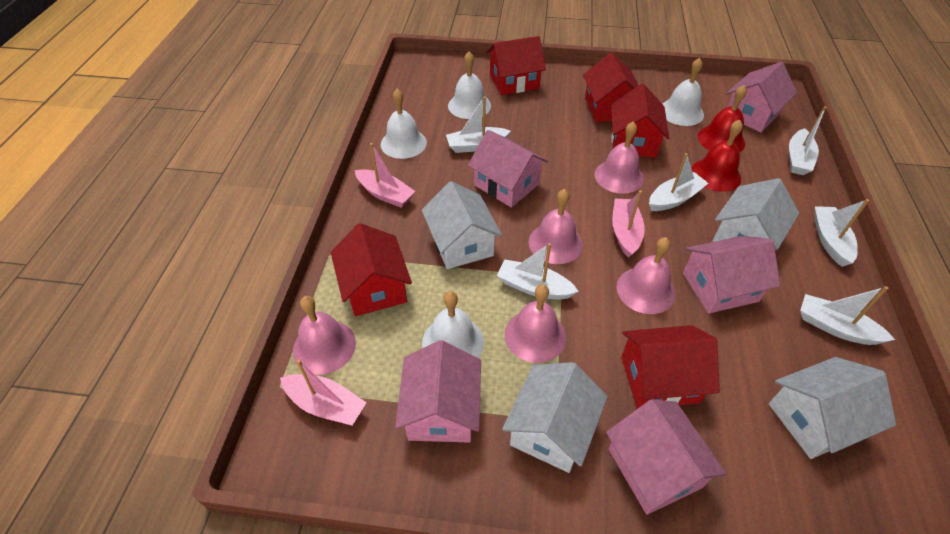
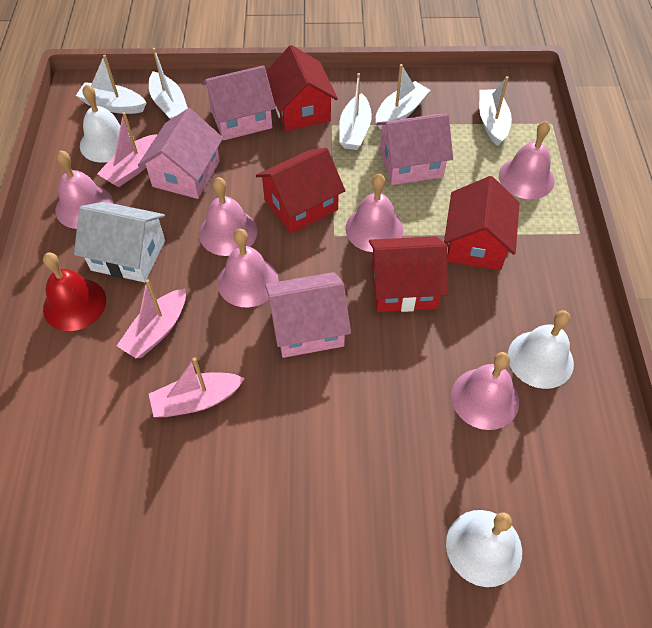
pink bell: [293,296,356,374] [505,284,566,363] [528,189,583,264] [594,121,644,194] [617,237,675,314] = 5 -> [55,150,113,229] [199,177,257,256] [217,229,279,307] [345,174,404,252] [451,352,519,430] [499,121,555,199] = 6
pink house: [395,340,481,443] [468,130,548,208] [606,399,727,515] [683,236,780,314] [726,62,797,132] = 5 -> [138,108,223,199] [202,65,276,140] [265,272,351,358] [377,114,453,185] = 4
red bell: [691,120,743,192] [698,85,747,152] = 2 -> [43,252,106,331] = 1
red house: [331,223,412,316] [486,36,546,95] [583,53,639,122] [611,84,669,158] [621,325,720,409] = 5 -> [256,148,345,233] [266,45,338,131] [369,236,448,312] [444,176,520,270] = 4
white bell: [381,89,427,159] [422,291,484,358] [448,52,491,119] [663,58,704,126] = 4 -> [80,84,134,163] [446,510,522,587] [508,310,574,389] = 3
white boat: [446,96,511,153] [497,243,579,300] [649,153,708,211] [789,106,827,175] [800,286,895,345] [815,199,869,267] = 6 -> [76,55,147,114] [149,48,188,120] [339,73,372,150] [376,64,430,129] [479,76,512,146] = 5
white house: [422,181,502,269] [502,362,608,473] [712,178,799,250] [769,357,896,459] = 4 -> [74,202,165,282] = 1

